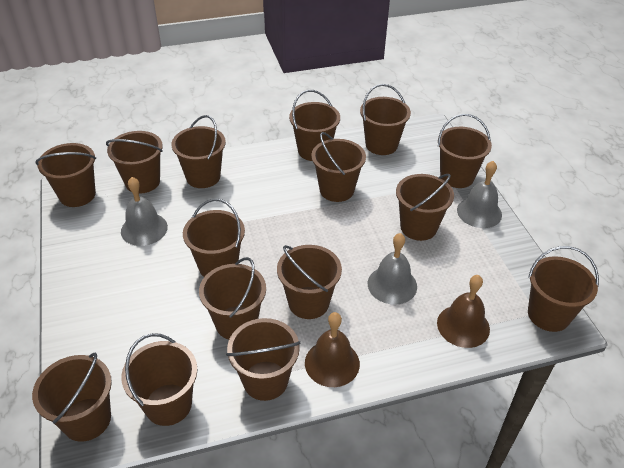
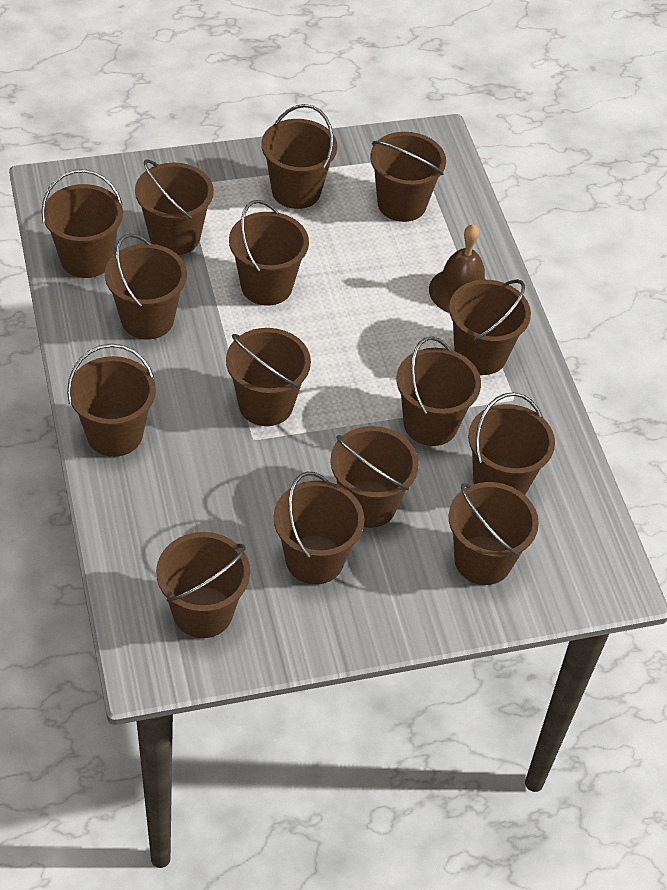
brown bell: [305,312,360,387] [437,275,490,348] = 2 -> [429,224,486,313] = 1
grey bell: [121,177,168,246] [368,233,417,305] [457,161,502,228] = 3 -> none = 0

